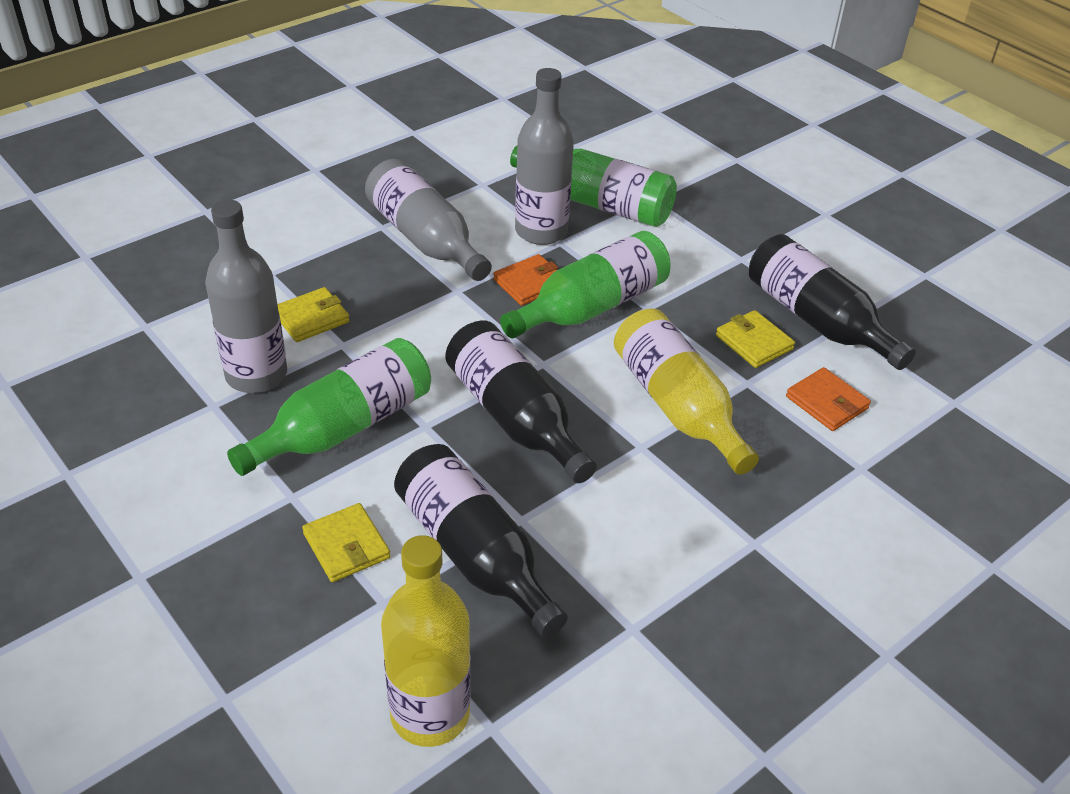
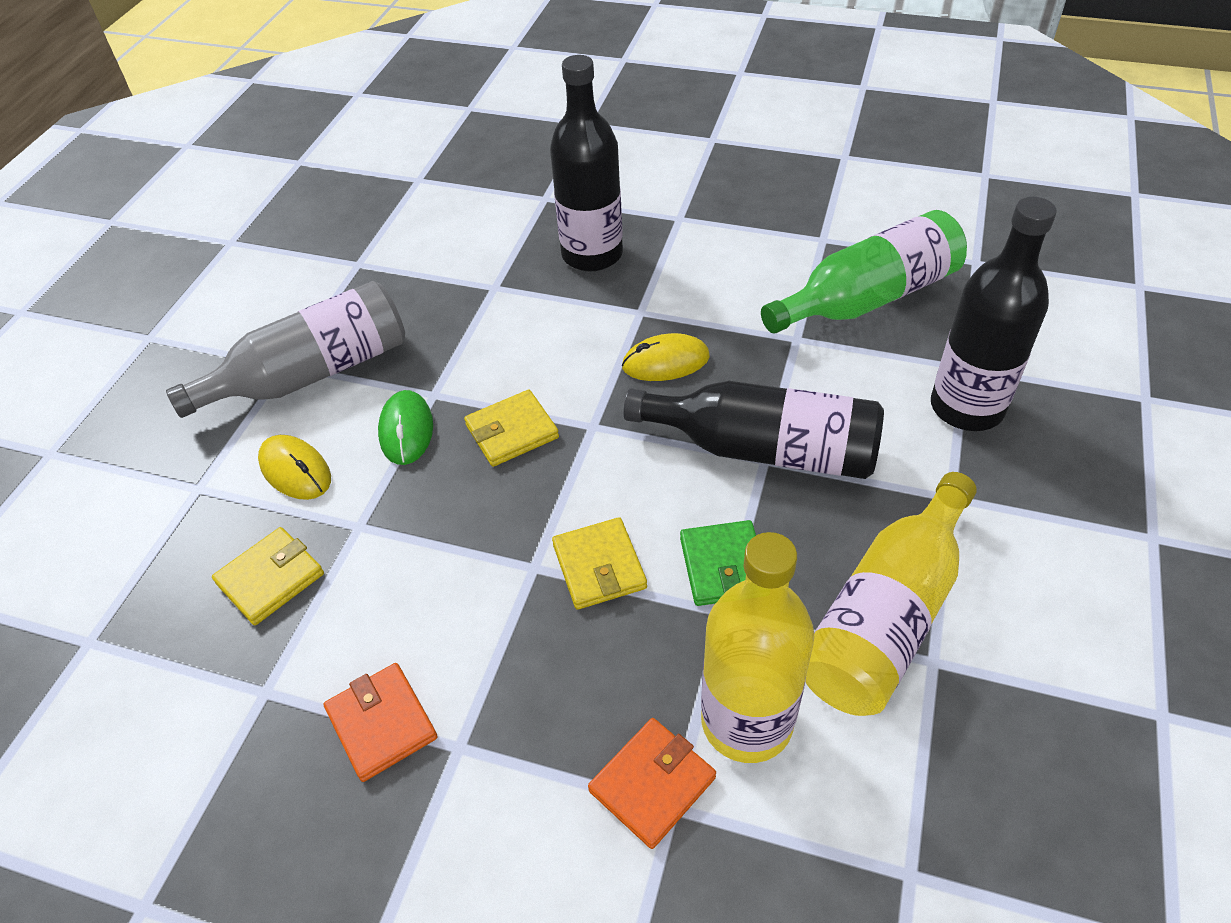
green bottle: [227,338,431,476] [500,231,670,338] [510,146,677,227] = 3 -> [761,210,967,333] = 1
green mouse: none = 0 -> [378,390,433,465] = 1
green wallet: none = 0 -> [680,520,756,606] = 1
grey bottle: [205,200,287,393] [365,159,492,281] [515,68,574,245] = 3 -> [166,281,405,418] = 1
yellow mouse: none = 0 -> [258,435,331,500] [622,333,710,381] = 2

